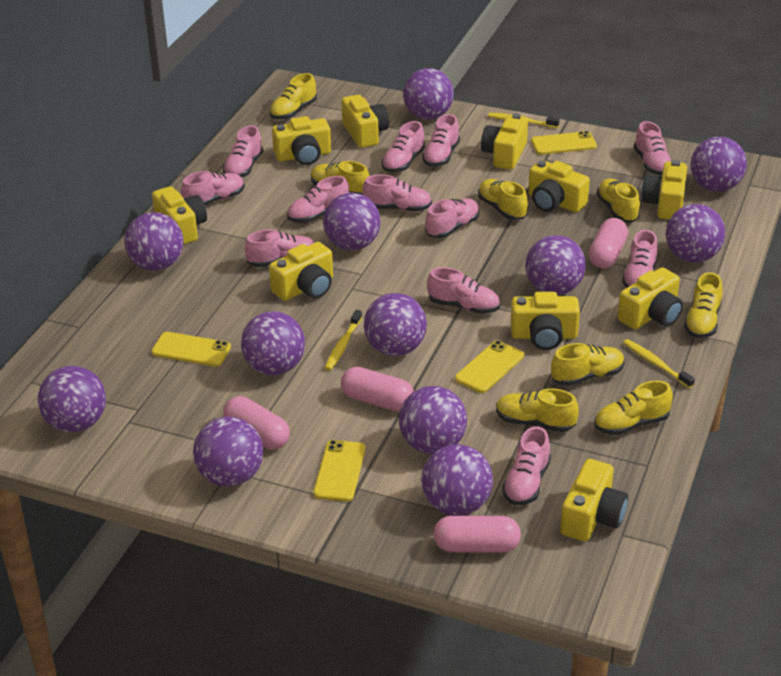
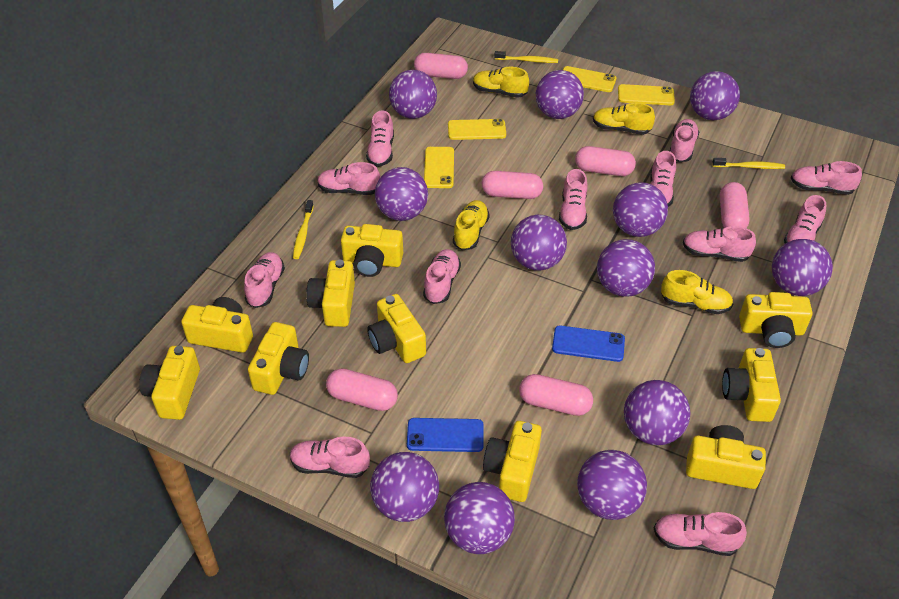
blue phone: none = 0 -> [407,418,484,452] [552,325,625,362] = 2
pink capsule: [223,396,290,450] [341,367,414,411] [433,516,521,553] [589,218,628,268] = 4 -> [326,368,398,411] [414,53,468,79] [482,171,543,199] [519,374,593,416] [575,146,636,176] [720,182,750,228] = 6
yellow shoe: [270,73,317,120] [311,161,369,195] [478,179,528,220] [496,388,579,432] [551,343,625,386] [594,380,673,435] [596,179,640,223] [684,272,722,338] = 8 -> [453,200,490,250] [473,67,529,98] [593,103,655,135] [661,270,733,314] = 4

